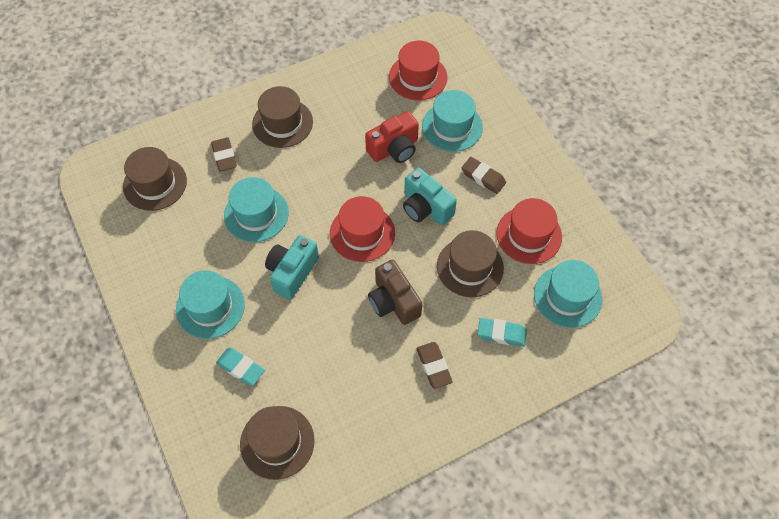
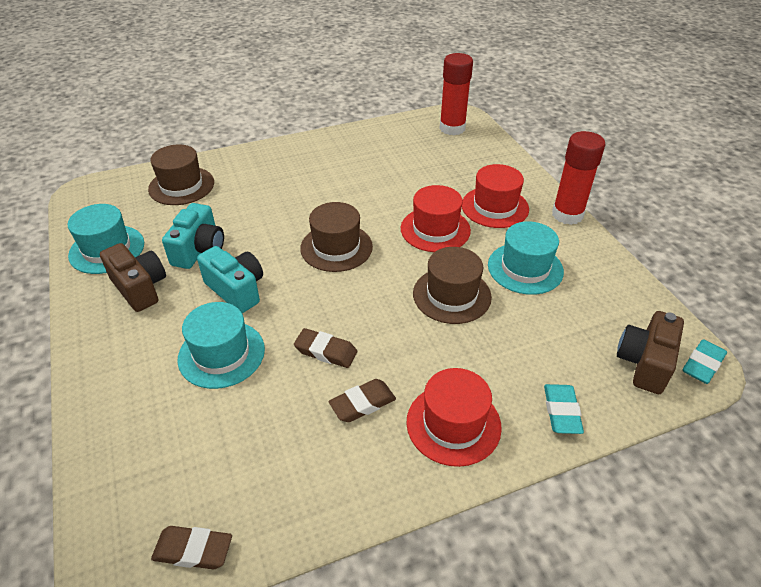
brown camera: [368,260,422,325] = 1 -> [100,243,166,312] [617,311,684,394] = 2
brown hat: [123,147,187,211] [240,406,315,480] [252,86,313,148] [437,230,504,297] = 4 -> [148,144,214,205] [300,202,373,272] [413,247,492,324] = 3
red camera: [365,111,419,163] = 1 -> none = 0
red glue stick: none = 0 -> [439,53,473,135] [552,131,606,225] = 2
turquoise hat: [176,270,245,339] [224,177,289,242] [422,90,483,152] [534,260,602,328] = 4 -> [68,204,144,274] [177,302,265,389] [488,221,564,295] = 3

